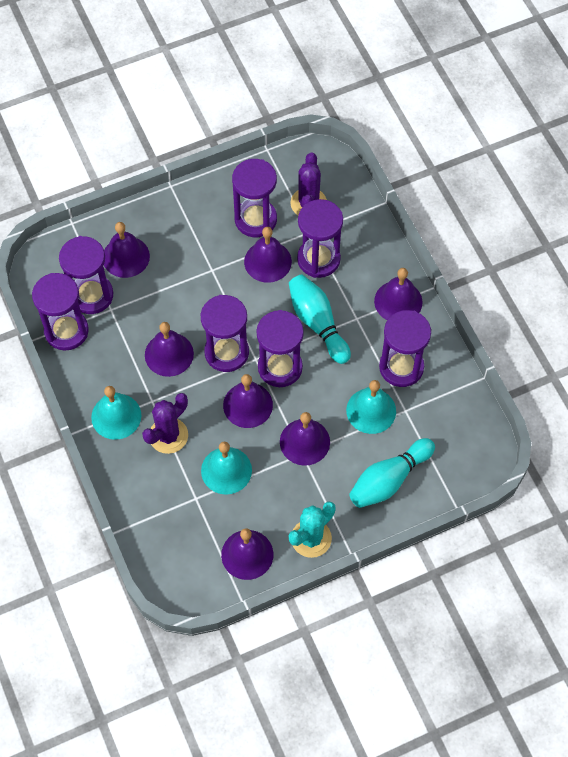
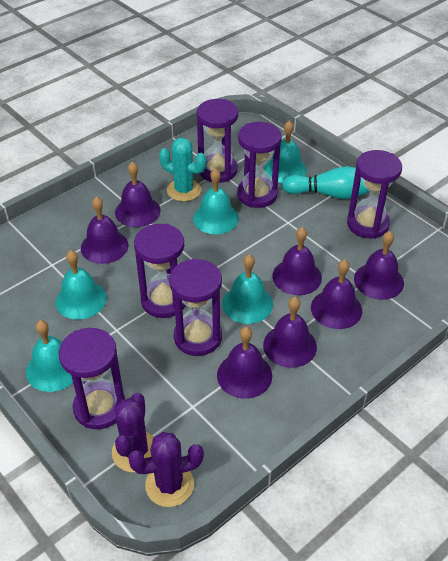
purple hourglass: [32,273,89,350] [59,236,113,314] [201,295,249,372] [232,159,277,237] [256,310,304,387] [297,199,343,278] [379,310,431,387] = 7 -> [59,328,125,429] [134,224,186,318] [169,258,222,356] [197,99,238,183] [237,122,282,208] [347,150,402,239] = 6
turquoise bell: [91,386,141,440] [201,442,252,495] [346,380,396,434] = 3 -> [26,320,73,392] [56,250,107,320] [193,168,239,234] [222,254,273,324] [264,120,307,183] = 5
turquoise bowling pin: [289,274,351,364] [349,438,435,508] = 2 -> [282,166,370,199] = 1

